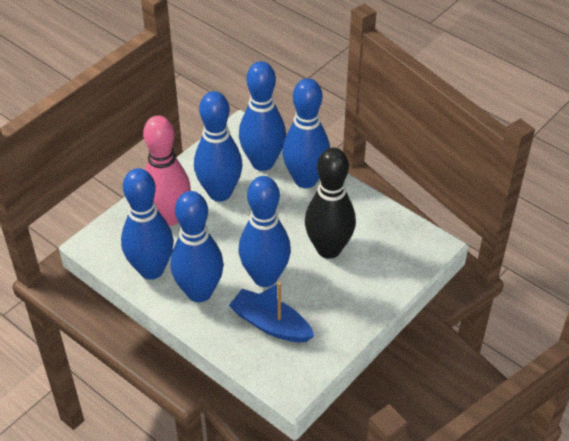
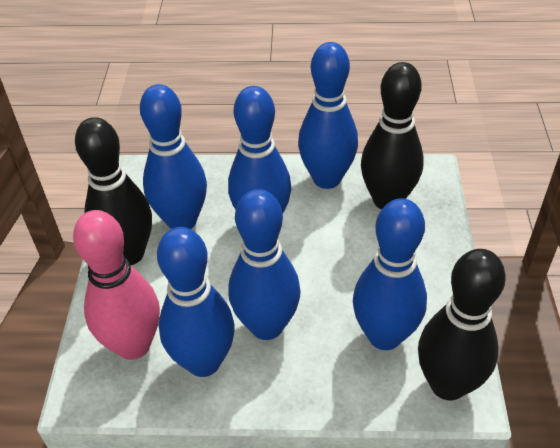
black bowling pin: [305,148,356,259] = 1 -> [75,117,152,265] [361,62,424,209] [418,249,506,400] = 3
blue boat: [229,282,314,342] = 1 -> none = 0

